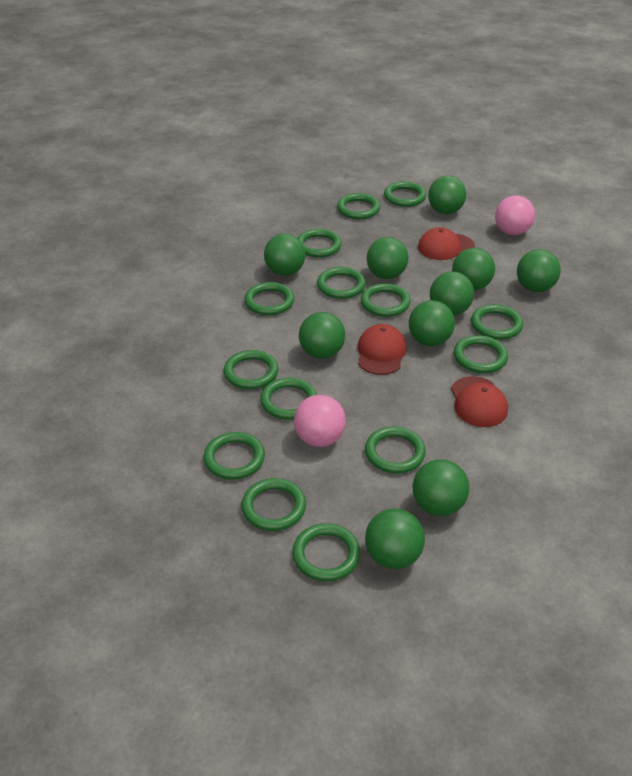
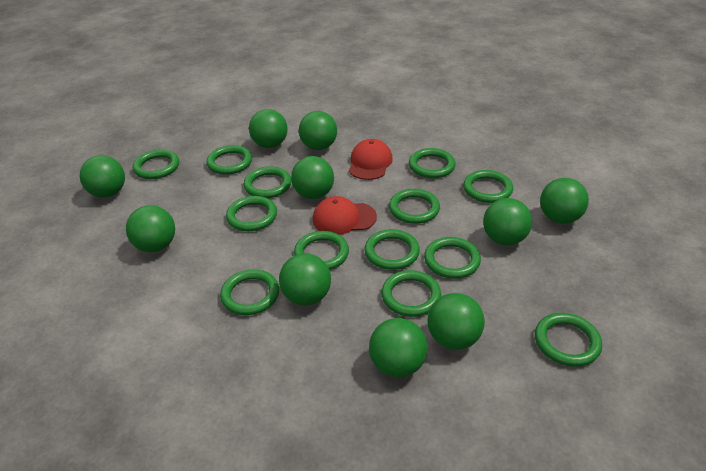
green ring: [204,432,265,480] [223,350,279,389] [241,478,306,531] [244,282,294,315] [260,377,317,420] [292,523,360,582] [298,229,342,258] [317,267,366,299] [337,193,380,219] [361,283,411,317] [365,426,426,473] [384,181,426,207] [454,335,508,373] [471,304,523,340] = 14 -> [133,149,179,179] [206,145,252,175] [220,269,279,315] [226,196,277,231] [243,166,291,198] [294,231,349,270] [364,229,420,270] [381,270,441,317] [389,189,440,224] [409,148,456,178] [424,237,481,279] [463,170,513,203] [535,313,602,367] = 13
pink ball: [294,395,346,447] [495,195,535,235] = 2 -> none = 0
red cap: [358,324,407,375] [418,227,475,260] [451,376,508,427] = 3 -> [313,196,377,235] [349,139,393,180] = 2

